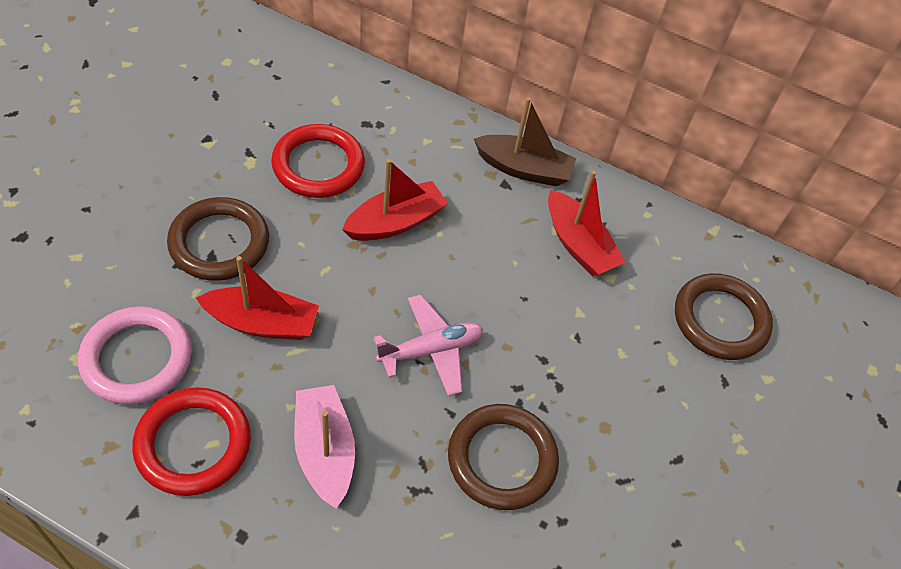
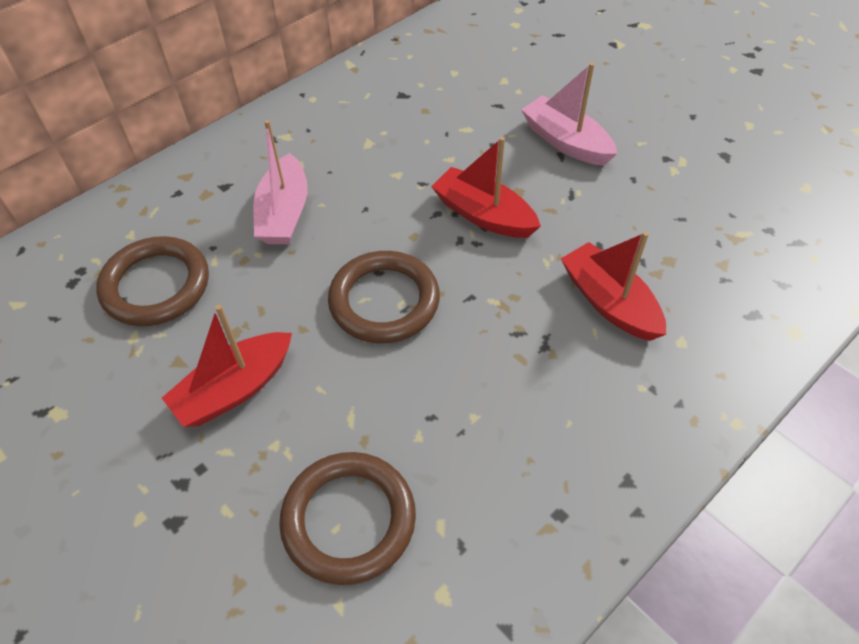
brown boat: [474,97,576,187] = 1 -> none = 0
pink boat: [294,385,355,508] = 1 -> [253,120,308,244] [521,62,617,166] = 2
pink plane: [373,295,483,396] = 1 -> none = 0
pink ring: [78,306,192,405] = 1 -> none = 0
red ring: [132,387,251,496] [271,124,365,198] = 2 -> none = 0

